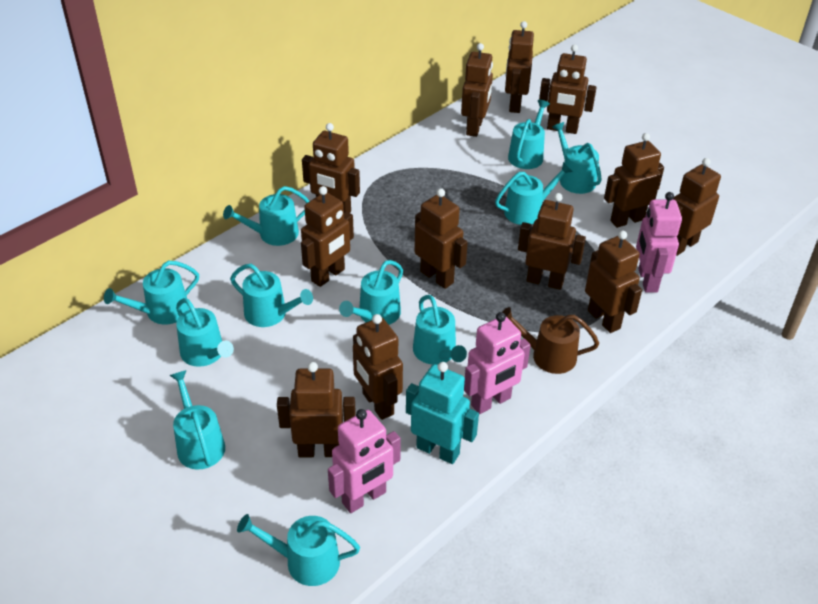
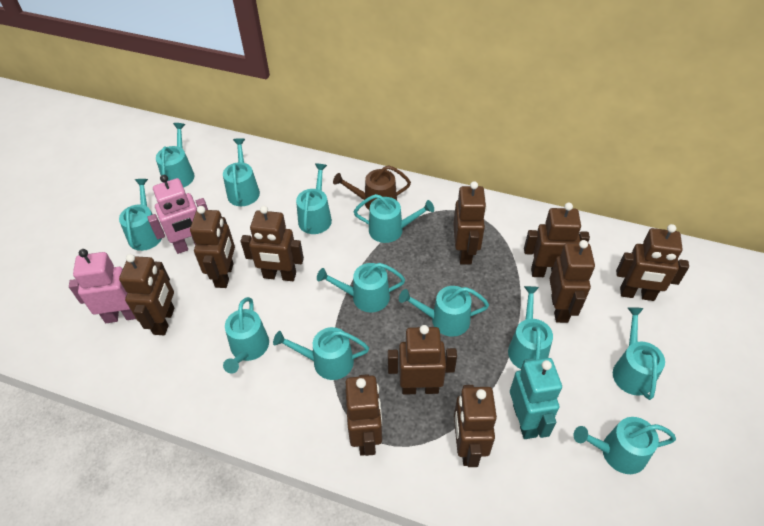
brown robot: [277,362,356,457] [301,186,354,287] [302,123,360,213] [353,314,403,420] [414,188,468,289] [461,43,493,137] [505,21,534,113] [518,193,586,290] [539,44,597,134] [585,231,642,333] [604,133,664,228] [673,158,721,256] = 12 -> [119,254,174,335] [190,206,235,288] [241,206,304,281] [345,374,382,456] [388,325,457,394] [454,181,487,264] [454,385,497,467] [524,202,590,277] [550,240,595,323] [616,224,689,301] = 10
pink robot: [328,409,401,513] [464,312,531,414] [636,192,682,293] = 3 -> [69,249,136,323] [147,175,208,254] = 2
turquoise watering can: [104,261,199,324] [169,370,225,469] [176,298,234,367] [223,186,309,246] [230,264,313,327] [237,514,360,586] [339,260,403,325] [413,295,467,365] [495,162,573,225] [508,100,550,169] [552,122,602,194] = 11 -> [119,179,162,251] [156,123,195,188] [223,138,260,206] [223,297,269,374] [273,327,369,380] [296,164,332,234] [317,263,405,312] [354,194,434,243] [399,286,489,337] [508,286,553,369] [573,417,676,474] [613,307,665,400] = 12

